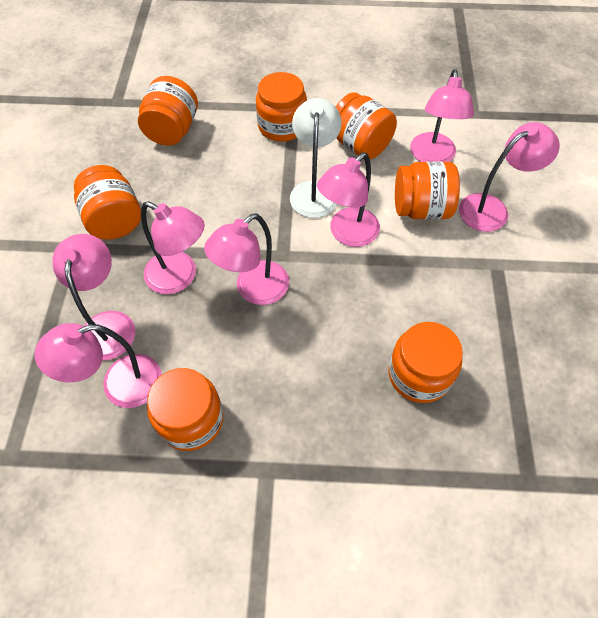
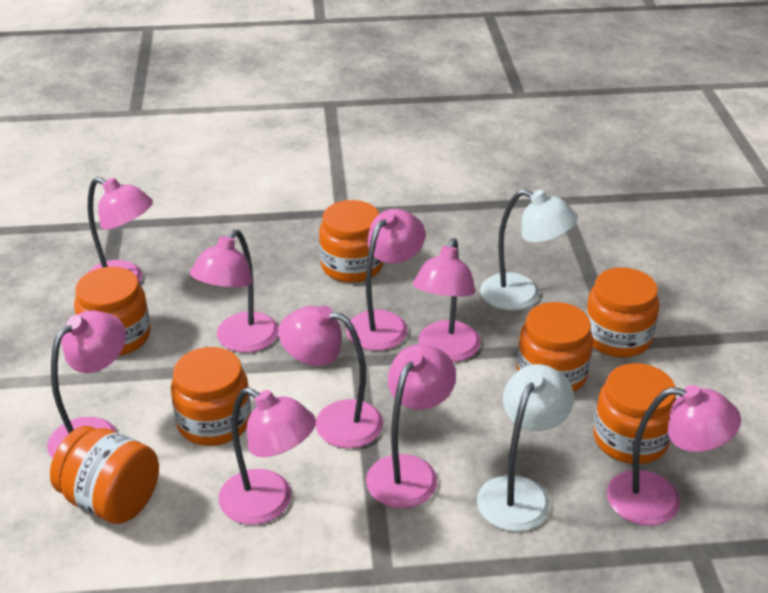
pink lamp: [35,323,162,408] [52,234,136,360] [141,201,205,294] [204,213,289,305] [317,153,380,247] [410,69,474,162] [459,122,560,232] = 7 -> [47,311,126,459] [86,177,153,283] [190,229,279,353] [219,387,316,525] [278,306,383,448] [346,209,425,351] [366,344,456,508] [413,238,481,362] [607,385,741,526] = 9
white lamp: [290,98,342,218] = 1 -> [477,364,574,532] [480,189,578,310] = 2

